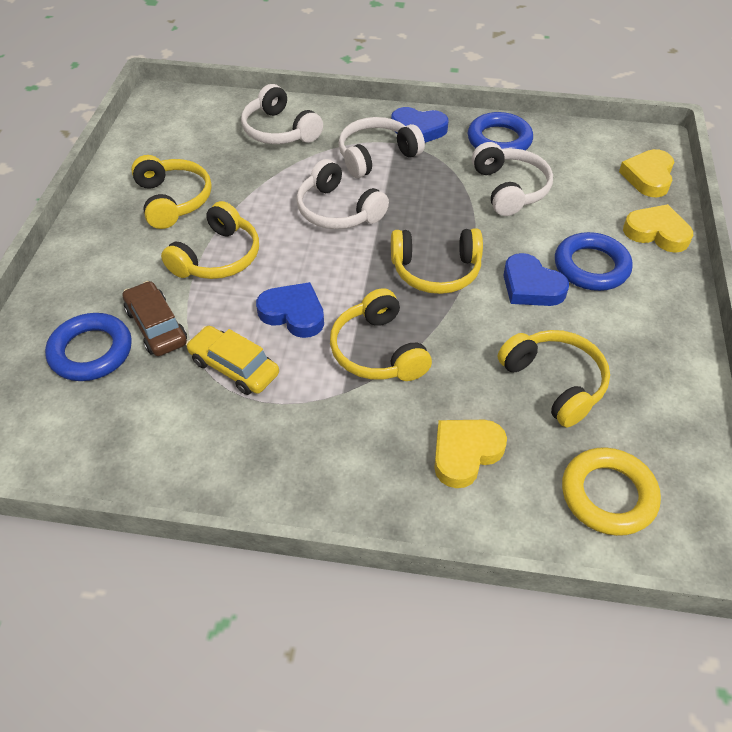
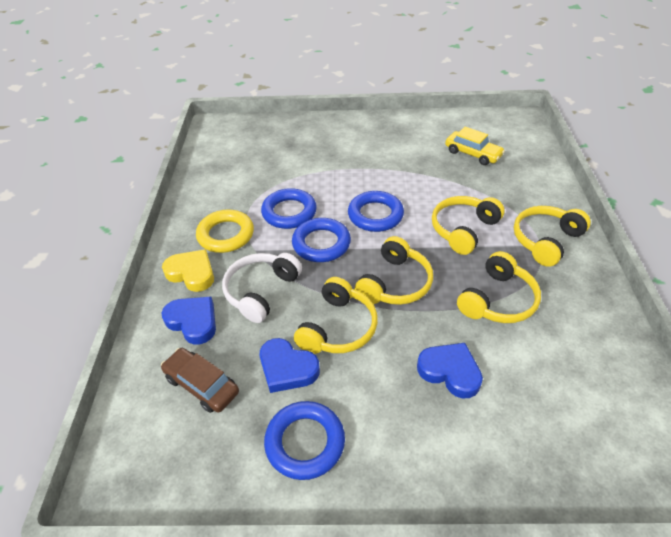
blue ring: [45,313,132,381] [468,112,533,150] [555,232,633,291] = 3 -> [261,188,317,229] [264,401,345,480] [292,218,351,262] [348,191,404,232] = 4
white headphones: [241,84,323,144] [296,159,389,229] [338,117,425,178] [472,142,553,216] = 4 -> [222,253,302,323] = 1
yellow heart: [434,420,507,488] [619,149,674,197] [623,204,693,253] = 3 -> [162,249,214,292] = 1

